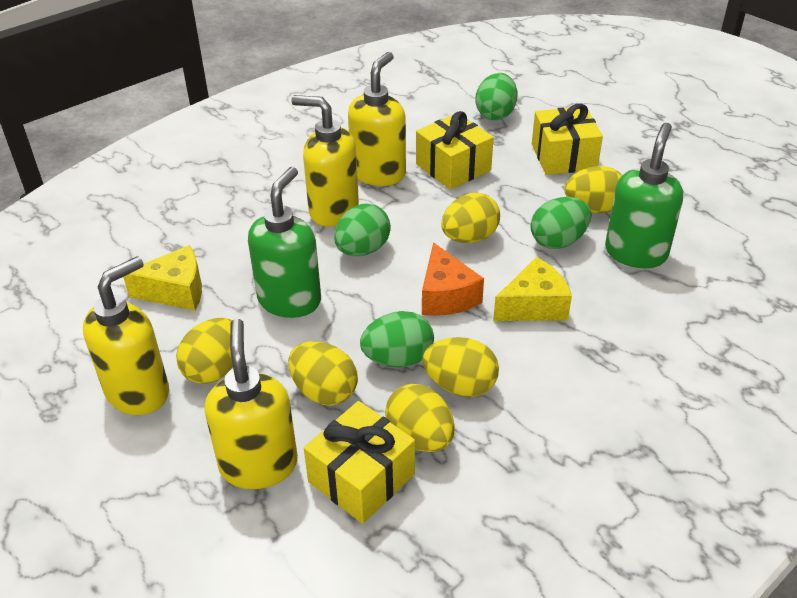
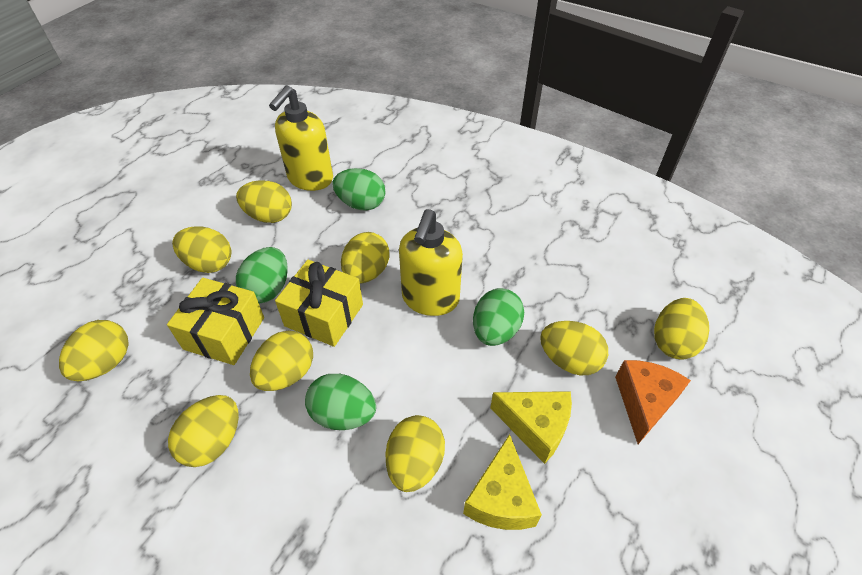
green soap dispenser: [248,167,321,318] [605,123,683,268] = 2 -> none = 0
yellow egg: [176,318,233,384] [288,342,358,406] [385,384,455,452] [423,337,499,397] [441,193,500,243] [565,166,622,213] = 6 -> [59,320,129,381] [168,395,239,467] [172,226,231,273] [236,180,292,223] [250,331,313,391] [341,232,390,284] [385,415,445,492] [540,321,608,375] [654,298,709,359] = 9
yellow gift: [304,401,415,524] [416,111,494,190] [532,104,603,175] = 3 -> [167,278,264,365] [275,260,363,347] = 2
yellow soap dispenser: [83,256,169,415] [205,319,298,489] [291,95,359,227] [348,52,406,186] = 4 -> [269,85,333,191] [399,209,463,316] = 2

